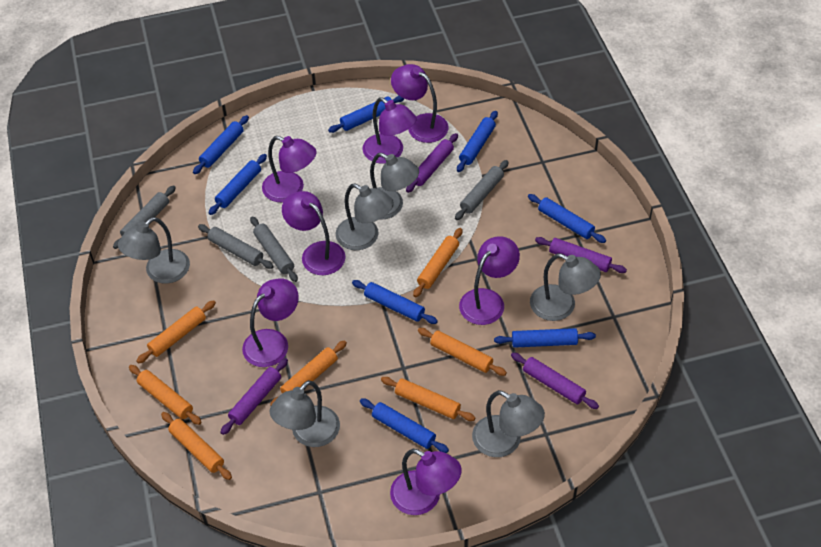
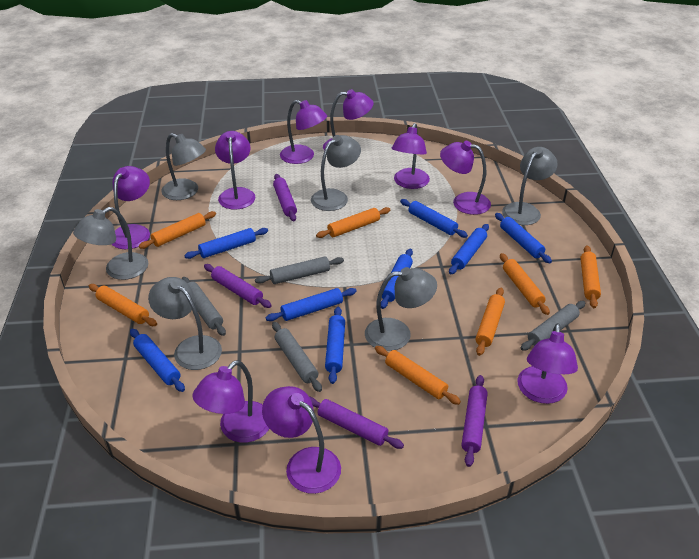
purple lamp: [242,278,299,367] [262,136,316,202] [282,191,346,275] [363,97,417,164] [390,449,462,515] [391,64,448,143] [459,236,520,325] = 7 -> [112,166,150,249] [193,360,269,443] [215,131,256,210] [262,386,341,494] [280,100,327,164] [323,89,374,150] [391,123,430,189] [440,141,491,215] [517,323,578,404] = 9

